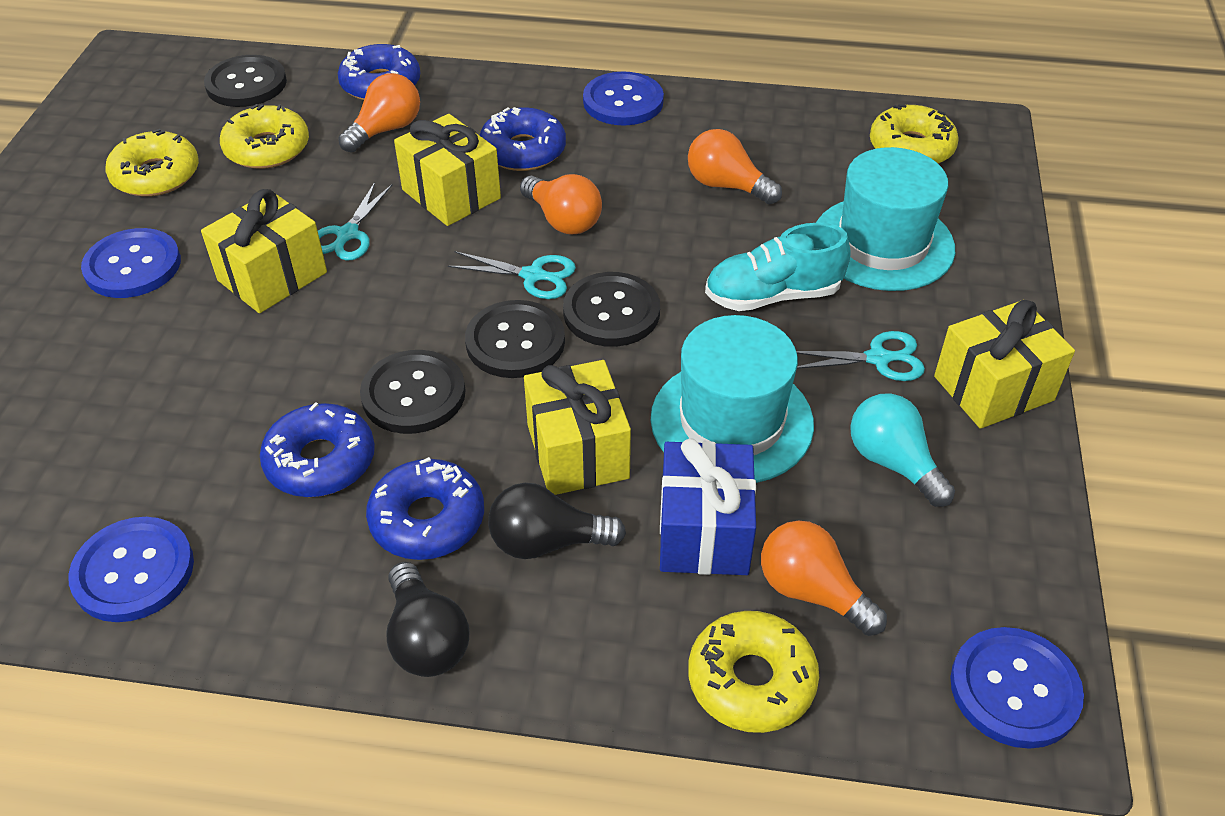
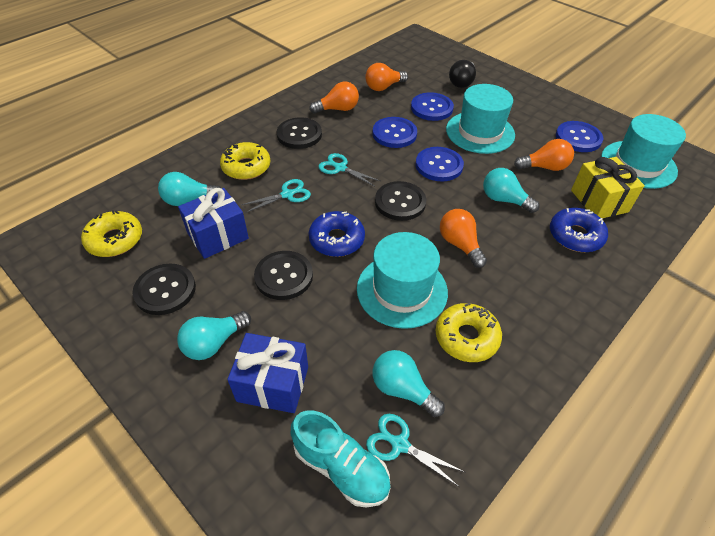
black light bulb: [387,562,469,677] [488,483,626,559] = 2 -> [449,60,476,88] = 1
blue donut: [260,402,375,497] [338,44,420,100] [366,457,484,560] [479,107,566,171] = 4 -> [309,211,365,257] [550,208,608,252] = 2
blue gift: [660,438,756,575] = 1 -> [178,188,249,259] [227,333,308,413] = 2
turquoise hat: [651,315,814,483] [816,147,955,291] = 2 -> [357,232,448,329] [446,84,515,154] [601,114,686,189] = 3
turquoise light bulb: [850,393,955,507] = 1 -> [158,172,222,206] [177,311,251,360] [373,350,445,417] [483,168,540,213] = 4
yellow donut: [105,129,199,197] [220,104,309,169] [688,611,819,733] [870,104,959,164] = 4 -> [81,210,142,257] [220,142,270,180] [436,303,502,362] = 3
yellow gift: [201,189,327,313] [394,114,501,226] [524,360,631,495] [934,300,1075,429] = 4 -> [571,157,645,218] = 1

